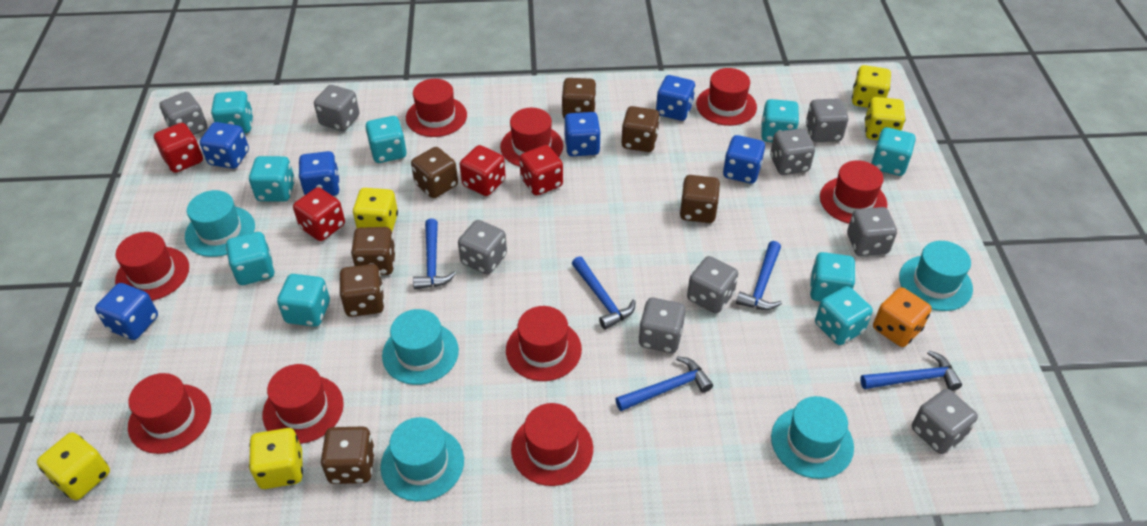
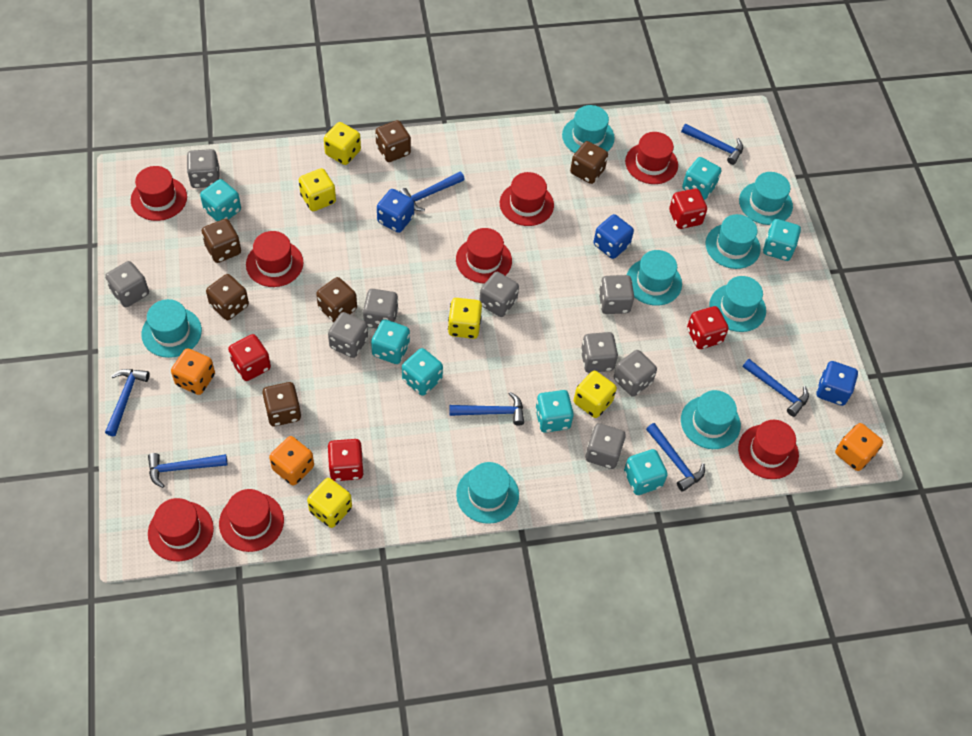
blue dice: [95,283,158,340] [200,122,249,169] [299,151,340,196] [564,112,601,156] [656,75,695,121] [723,135,765,184] = 6 -> [377,189,414,233] [593,214,634,259] [816,361,858,406] = 3
blue hammer: [413,219,456,289] [572,256,636,330] [615,356,713,411] [736,241,782,310] [860,351,962,391] = 5 -> [105,369,150,436] [148,453,227,488] [399,172,465,211] [450,392,524,426] [646,423,705,492] [681,124,743,165] [743,359,809,417] = 7
brown dice: [321,427,375,484] [339,264,384,317] [351,227,396,275] [411,147,458,198] [562,78,596,119] [621,106,660,152] [680,175,720,223] = 7 -> [202,219,241,263] [206,274,249,320] [262,382,301,426] [316,277,357,322] [375,120,411,162] [570,141,608,184] = 6
orange dice: [873,287,932,347] = 1 -> [171,348,215,395] [269,436,314,486] [835,423,883,471] = 3
red hat: [115,232,189,301] [128,373,211,454] [262,364,344,444] [406,79,467,137] [500,108,563,167] [506,306,582,381] [511,403,593,486] [696,68,757,126] [820,160,887,224] = 9 -> [131,166,187,221] [148,498,214,561] [219,489,284,552] [246,231,304,287] [456,228,512,283] [500,172,554,226] [625,132,678,184] [738,420,799,479] = 8
turquoise dice: [211,91,253,133] [226,232,275,285] [249,156,295,202] [277,274,330,327] [365,116,407,163] [761,99,799,142] [810,252,856,301] [815,286,873,345] [871,127,916,176] = 9 -> [200,179,241,221] [371,319,410,364] [402,348,443,396] [535,390,574,433] [624,449,668,495] [682,157,721,200] [763,219,801,261] = 7
turquoise hat: [185,190,255,257] [380,417,464,501] [382,309,459,385] [771,396,854,479] [899,241,973,311] = 5 -> [141,299,202,358] [456,462,519,524] [562,105,615,153] [627,250,682,306] [681,390,741,449] [706,214,761,269] [709,276,766,332] [739,172,793,225] = 8

